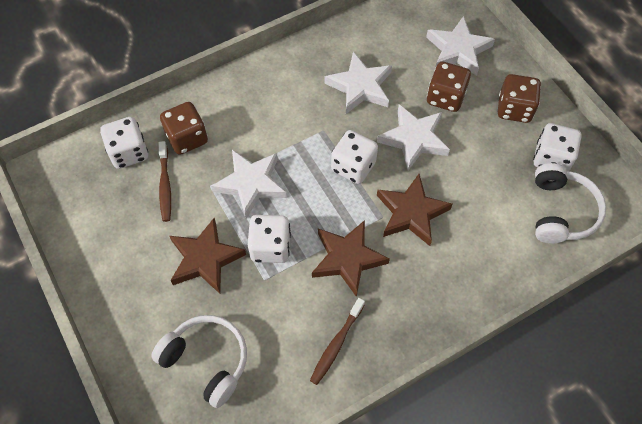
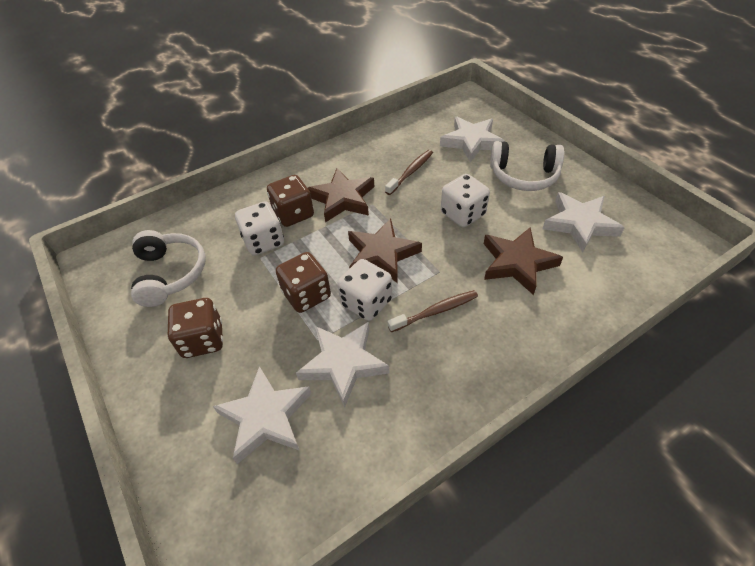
white dice: [100,117,148,169] [248,215,291,263] [331,130,378,184] [533,123,582,171] = 4 -> [235,201,284,256] [337,259,392,321] [441,174,490,227] = 3

